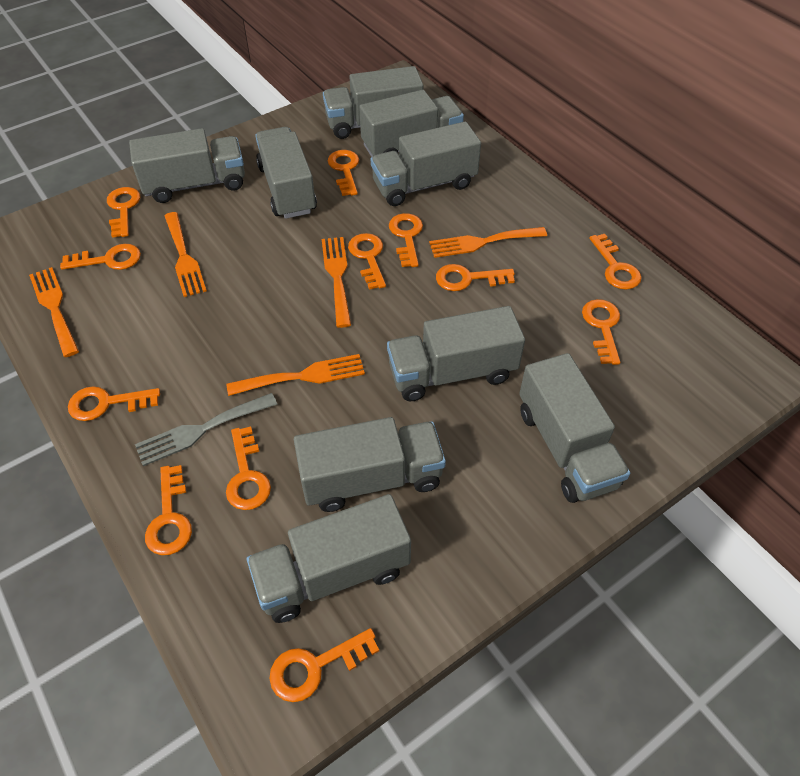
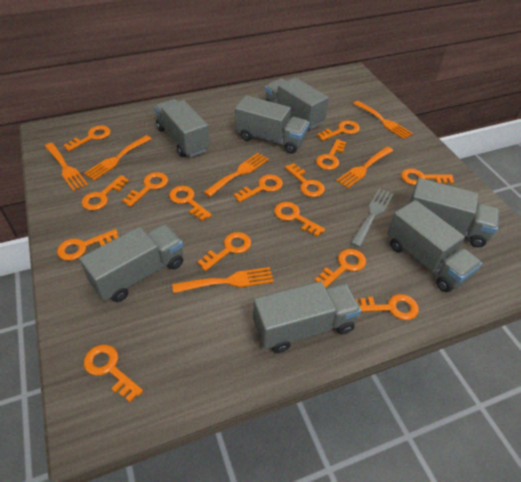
grey truck: [129,128,245,203] [247,494,411,623] [255,127,317,219] [294,417,446,512] [323,66,423,139] [359,90,464,157] [371,122,481,206] [387,306,525,401] [519,353,630,503] = 9 -> [79,224,183,302] [154,99,210,157] [235,95,309,154] [253,281,361,353] [265,78,329,130] [387,200,482,292] [409,178,499,247] = 7
orange fork: [29,267,79,357] [165,212,207,297] [227,354,365,396] [322,237,351,328] [429,227,547,258] = 5 -> [45,143,88,191] [84,135,152,180] [172,267,274,293] [204,153,269,197] [336,146,393,188] [353,101,413,139] = 6
orange key: [60,244,141,270] [68,386,160,421] [107,187,140,238] [145,465,192,555] [226,427,271,510] [269,628,379,702] [328,150,359,196] [348,233,386,290] [389,213,423,267] [436,264,515,291] [582,299,620,365] [589,234,641,290] = 12 -> [57,229,119,261] [63,125,111,151] [82,175,129,210] [84,345,143,402] [122,172,168,207] [169,186,212,221] [198,232,251,271] [234,175,283,202] [274,202,325,237] [285,163,325,197] [315,249,366,288] [316,139,346,170] [317,121,360,141] [356,294,419,320] [401,169,454,185] = 15

